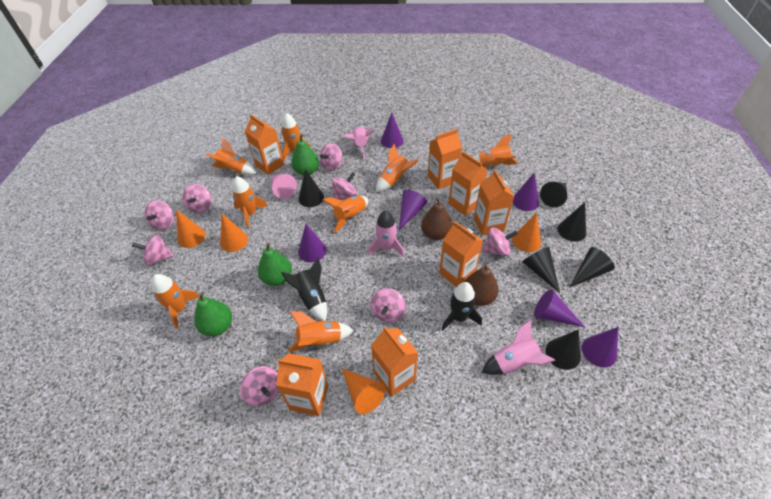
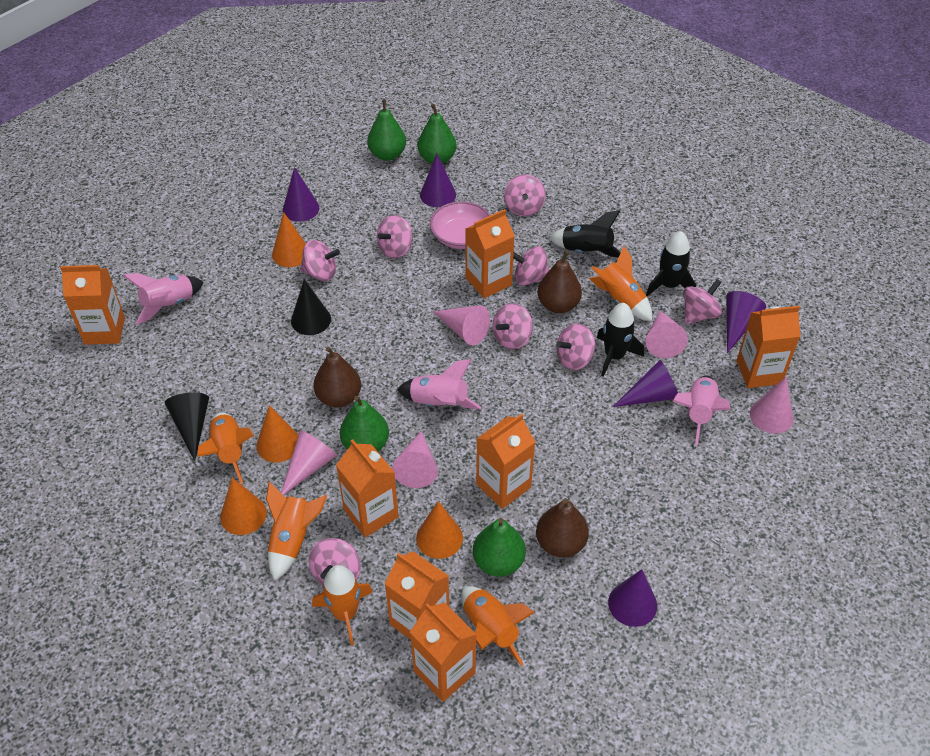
black cone: [298,169,324,207] [522,247,560,293] [540,182,567,207] [546,329,581,370] [558,202,586,242] [569,247,615,288] = 6 -> [165,392,209,461] [291,279,331,335] = 2
black rocket: [281,258,327,321] [442,282,482,330] = 2 -> [550,210,620,257] [597,303,644,377] [646,231,696,296] = 3
brown pear: [421,197,452,240] [465,263,499,306] = 2 -> [313,347,361,408] [536,498,589,557] [537,251,582,313] = 3
green pear: [194,292,232,336] [258,243,292,286] [291,134,319,176] = 3 -> [340,396,389,451] [367,99,406,161] [418,104,457,164] [473,518,526,577] = 4
orange rocket: [151,274,200,329] [205,138,257,175] [232,176,268,228] [281,113,310,160] [288,311,354,352] [323,196,368,232] [376,144,419,192] [473,134,518,167] = 8 -> [197,412,254,484] [266,482,327,581] [312,565,373,646] [461,586,535,666] [589,246,652,321] = 5
pink bowl: none = 0 -> [430,201,490,249] = 1
pink cone: [271,174,297,199] = 1 -> [281,430,337,495] [392,431,438,488] [433,305,490,345] [646,311,688,358] [750,377,793,434] = 5
purple cone: [298,224,326,262] [381,112,404,148] [399,190,427,231] [513,172,539,211] [534,289,585,327] [582,327,618,367] = 6 -> [283,167,319,222] [420,154,456,207] [608,569,657,627] [613,360,678,407] [726,291,766,353] = 5

